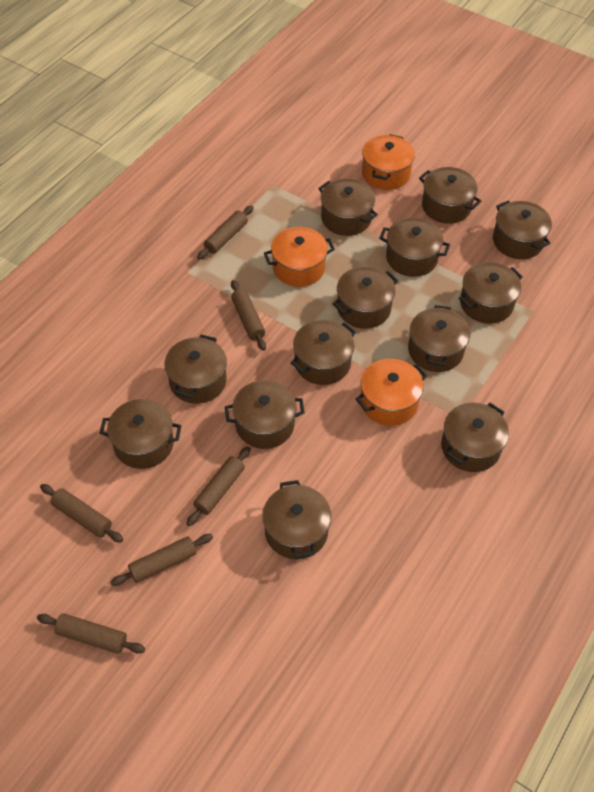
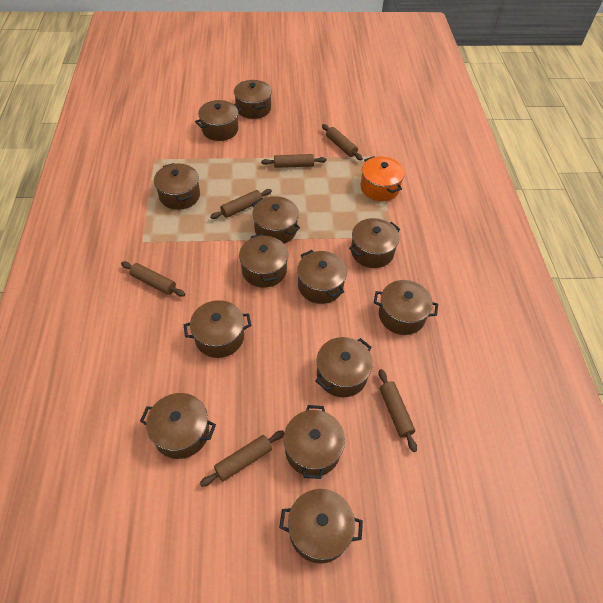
orange pot: [264,227,335,287] [355,359,427,426] [362,134,415,190] = 3 -> [360,156,405,201] = 1

